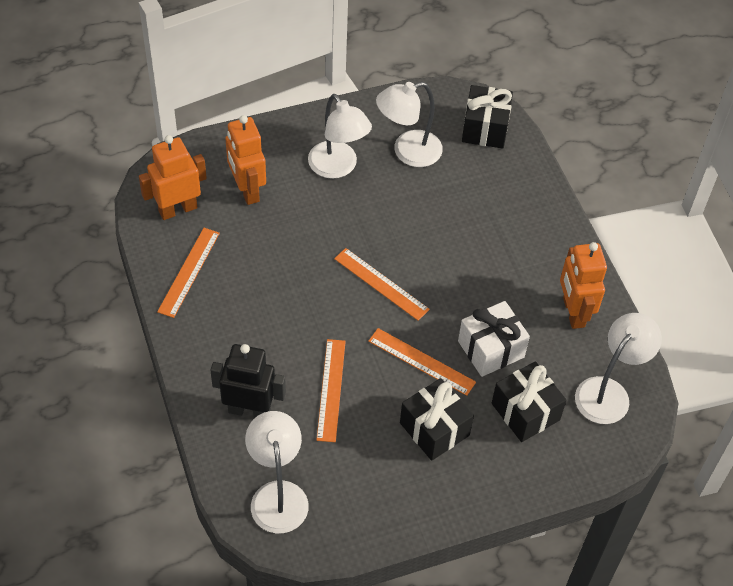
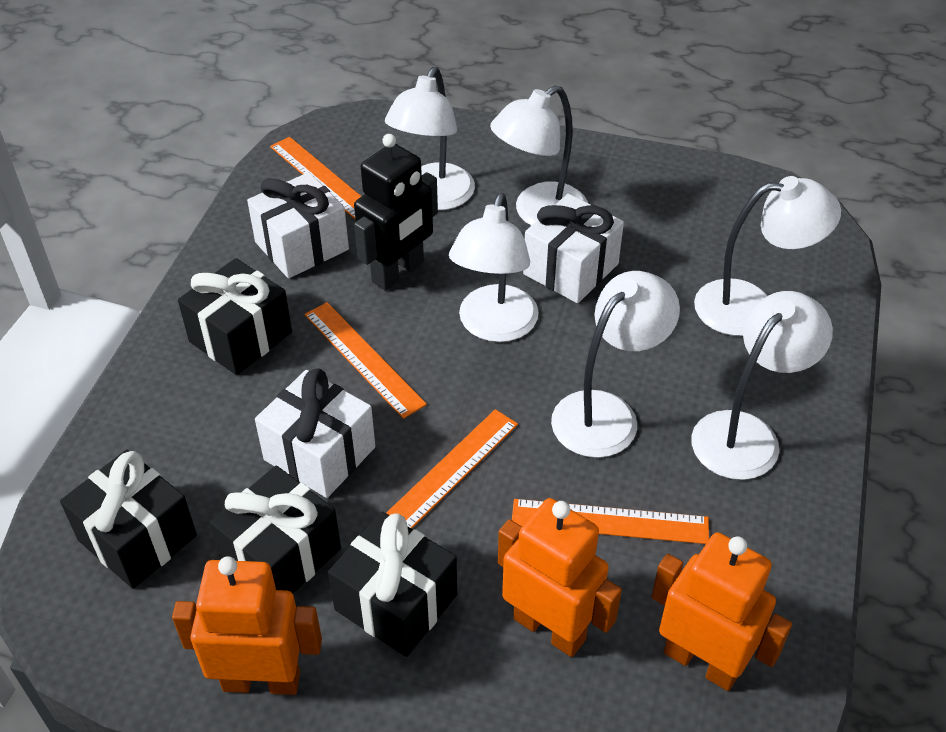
black gift: [400,378,474,461] [462,85,513,149] [492,361,567,442] = 3 -> [60,450,197,589] [178,258,292,375] [210,465,341,594] [328,512,457,657] = 4
white gift: [458,301,530,377] = 1 -> [247,172,349,278] [255,368,375,498] [523,194,624,303] = 3
white lamp: [245,411,309,533] [308,94,372,179] [376,82,443,167] [575,313,662,424] = 4 -> [385,67,475,210] [449,193,539,342] [490,85,588,226] [551,271,680,458] [691,291,833,480] [694,176,841,336] = 6

